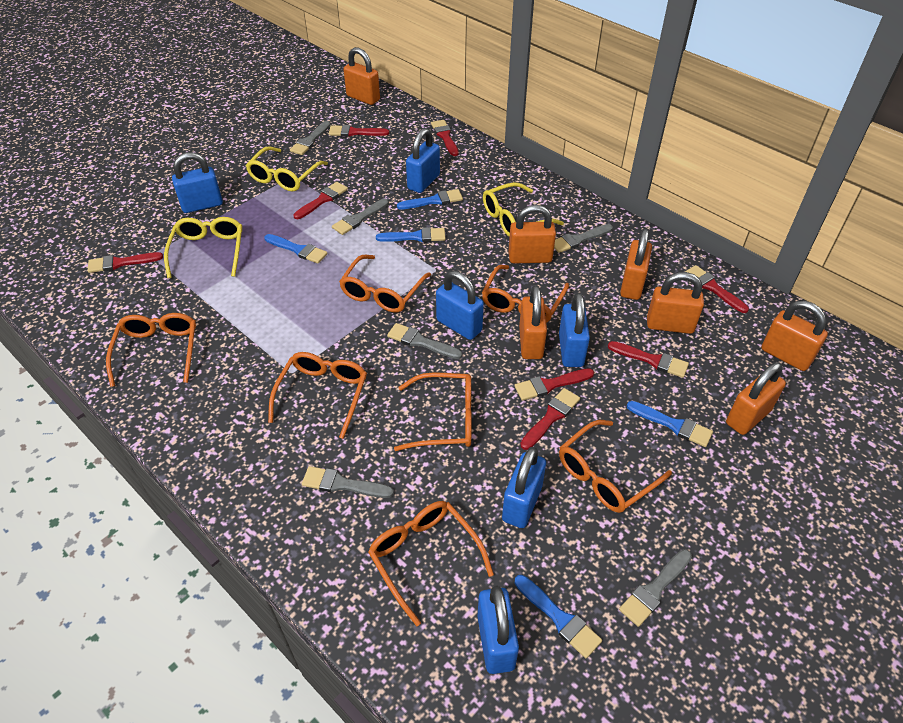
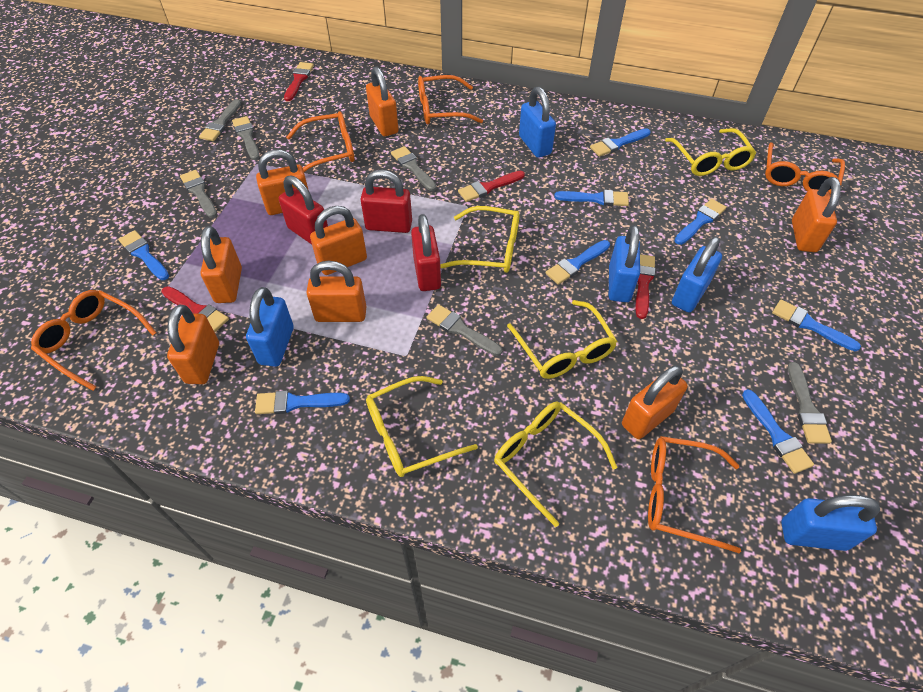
blue brush: [264,234,328,264] [376,227,446,242] [397,189,463,209] [515,575,602,658] [627,401,713,447] = 5 -> [118,230,169,280] [255,391,350,414] [545,240,610,285] [554,190,629,206] [590,128,650,157] [674,199,726,245] [742,389,814,474] [772,299,861,351] = 8
blue padlock: [172,152,223,213] [406,128,440,193] [436,271,484,340] [477,586,519,674] [502,447,546,528] [559,293,590,367] = 6 -> [246,287,294,367] [519,87,556,158] [609,225,640,302] [672,236,722,312] [781,495,880,551] = 5
orange glasses: [106,313,196,387] [268,352,367,439] [339,255,431,312] [368,501,494,626] [394,372,472,451] [482,265,569,323] [559,420,672,513] = 7 -> [31,290,157,391] [286,111,355,172] [418,75,483,124] [648,436,741,553] [765,142,845,194] = 5
orange padlock: [343,47,380,105] [508,205,556,263] [519,285,547,359] [620,229,652,300] [647,272,704,334] [726,362,786,435] [761,301,828,371] = 7 -> [167,305,219,384] [201,226,242,303] [256,150,308,215] [306,261,367,322] [310,206,367,275] [366,66,399,136] [622,365,688,439] [792,177,841,252] = 8
red brush: [87,252,163,273] [293,182,348,219] [329,125,389,137] [431,120,459,156] [514,368,594,401] [520,388,580,450] [608,341,689,378] [685,265,749,313] = 8 -> [161,286,229,332] [284,62,314,101] [458,171,525,202] [636,254,655,319] = 4
red padlock: none = 0 -> [279,175,328,245] [360,170,412,233] [411,214,441,291] = 3
yellow glasses: [164,217,242,278] [246,146,328,192] [483,182,564,237] = 3 -> [366,376,478,477] [440,206,520,273] [494,402,618,527] [507,300,617,379] [665,128,756,176] = 5

